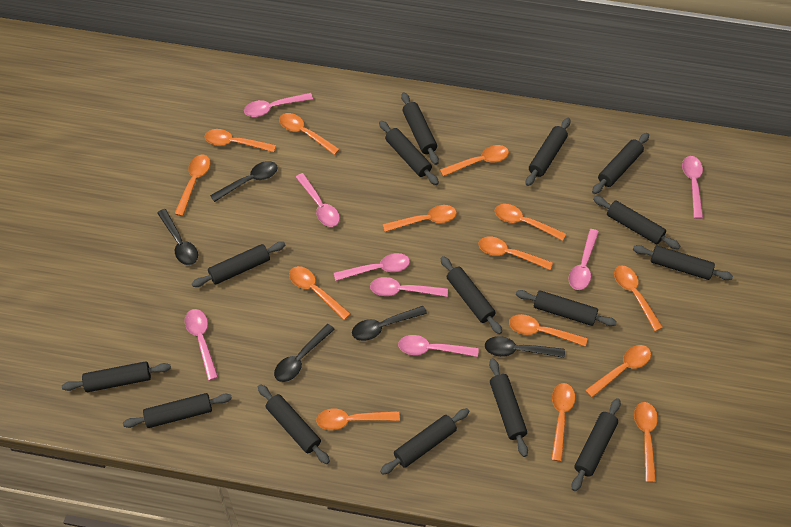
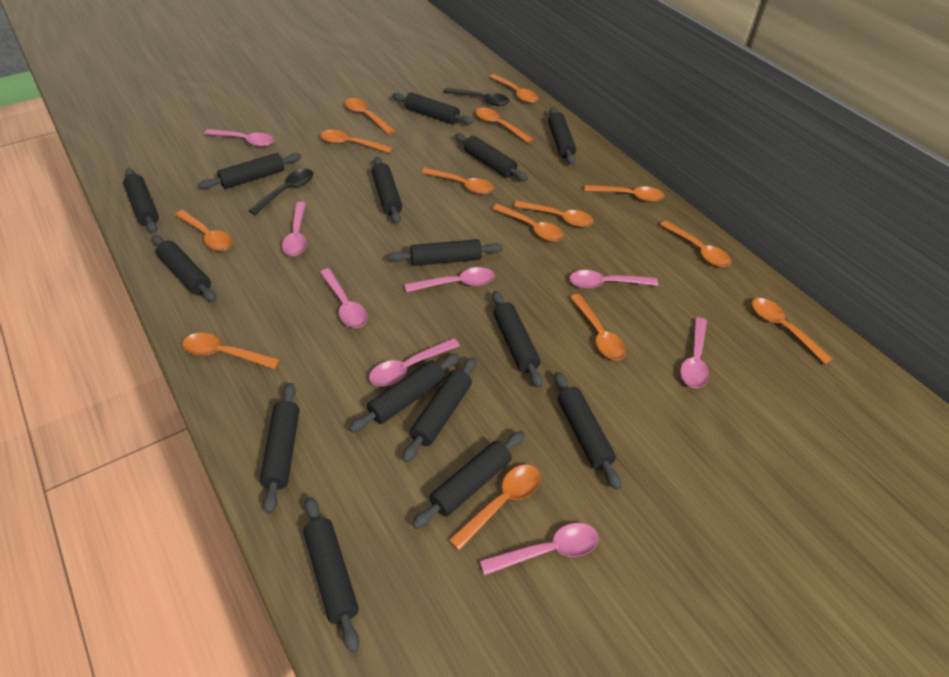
black spoon: [157,209,198,265] [210,161,278,202] [274,324,335,382] [352,306,427,341] [485,336,565,358] = 5 -> [248,169,313,215] [444,88,509,106] = 2

